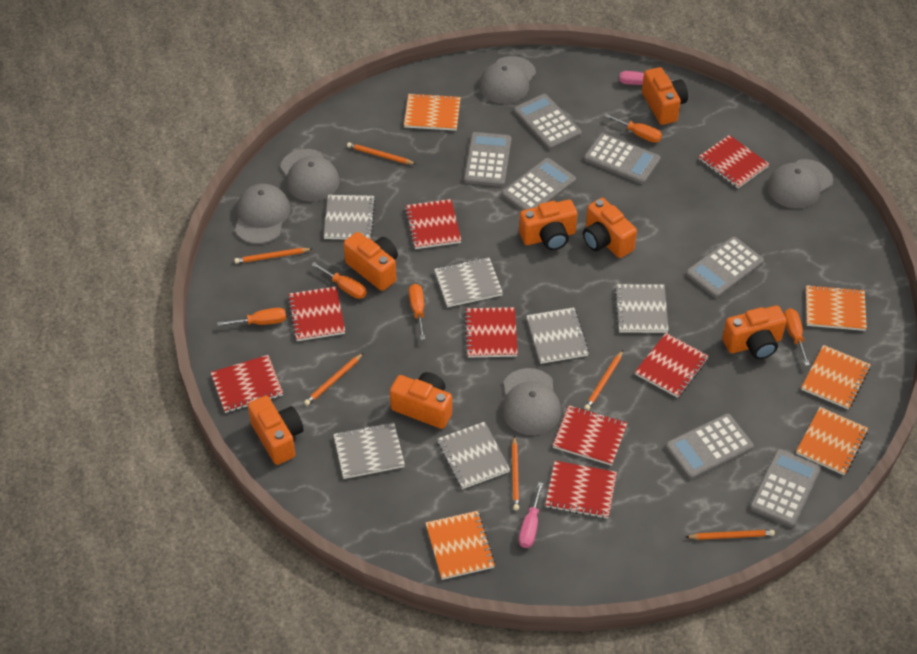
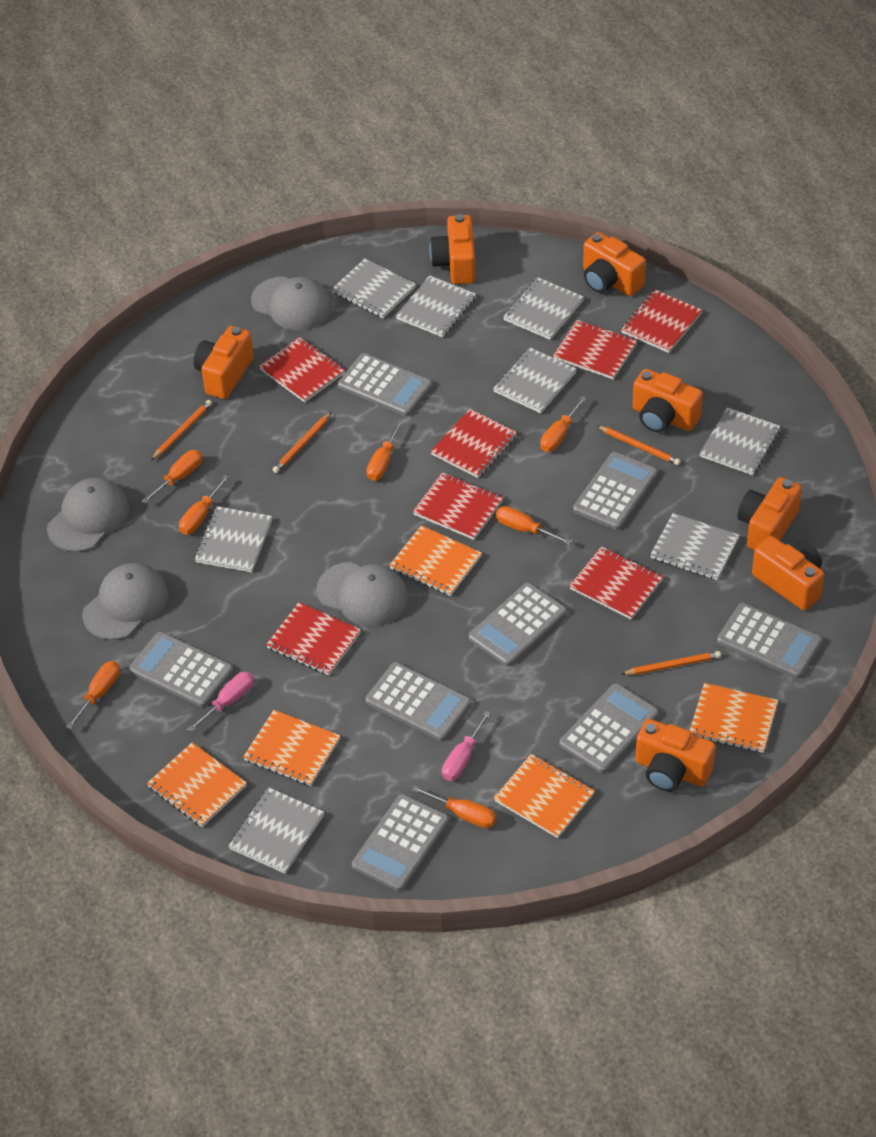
grey calculator: [464,132,511,187] [502,158,576,210] [514,94,582,150] [584,133,660,184] [666,414,754,479] [686,237,764,298] [749,449,821,528] = 7 -> [129,632,233,707] [338,353,432,416] [352,794,449,891] [365,662,471,741] [469,583,567,666] [559,683,659,773] [573,452,658,530] [717,603,822,679] = 8
grey cap: [235,184,290,244] [280,149,339,201] [479,56,536,104] [502,368,561,435] [767,159,833,209] = 5 -> [47,478,129,552] [82,563,168,640] [251,276,333,330] [317,562,409,626] = 4
grey notebook: [323,195,376,239] [333,422,405,479] [434,257,503,307] [437,422,510,489] [526,308,589,364] [614,284,669,333] = 6 -> [195,506,273,572] [228,787,324,874] [332,258,416,318] [396,275,476,337] [493,347,577,413] [503,277,584,340] [650,513,740,580] [699,407,780,475] = 8
orange pencil: [234,248,312,263] [304,353,363,406] [347,142,416,164] [512,435,519,510] [584,350,623,411] [686,530,775,540] = 6 -> [151,400,212,460] [272,412,332,473] [597,426,681,465] [622,651,721,675] = 4
orange screwdriver: [217,308,286,326] [311,262,367,299] [409,284,425,340] [604,114,662,143] [784,308,810,366] = 5 -> [66,661,120,729] [142,450,202,504] [179,475,229,535] [366,420,404,481] [412,786,496,828] [496,506,572,545] [540,396,586,452] = 7
red notebook: [210,355,283,413] [287,286,345,341] [405,199,461,249] [464,307,518,358] [545,461,617,519] [553,405,628,466] [635,333,709,398] [699,135,769,188] = 8 -> [259,337,345,402] [266,602,361,675] [413,472,503,540] [430,409,517,478] [553,320,637,379] [569,546,663,619] [621,290,702,353] = 7

